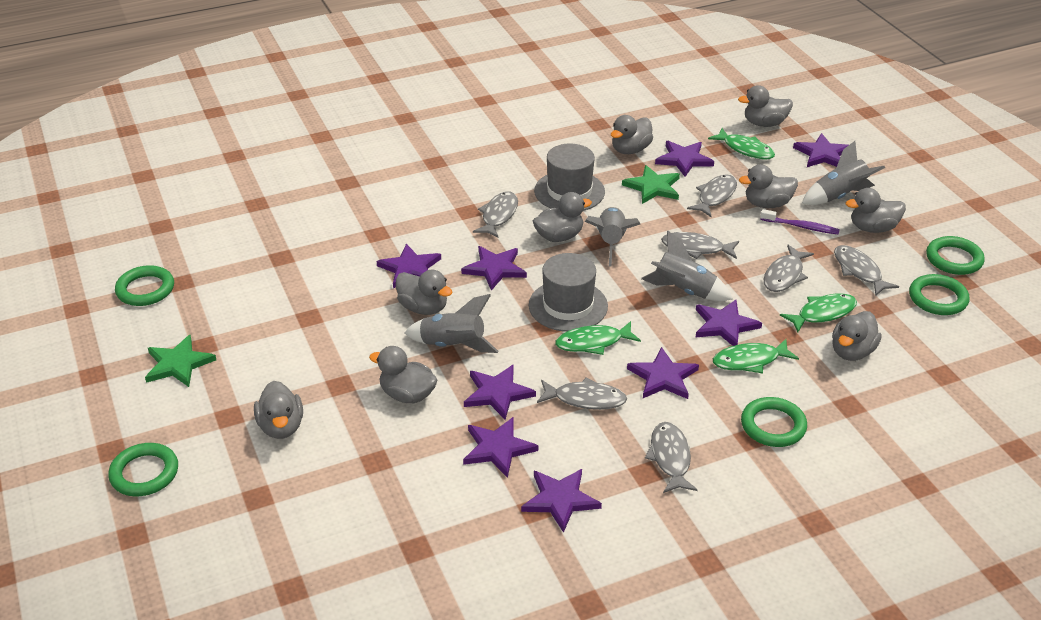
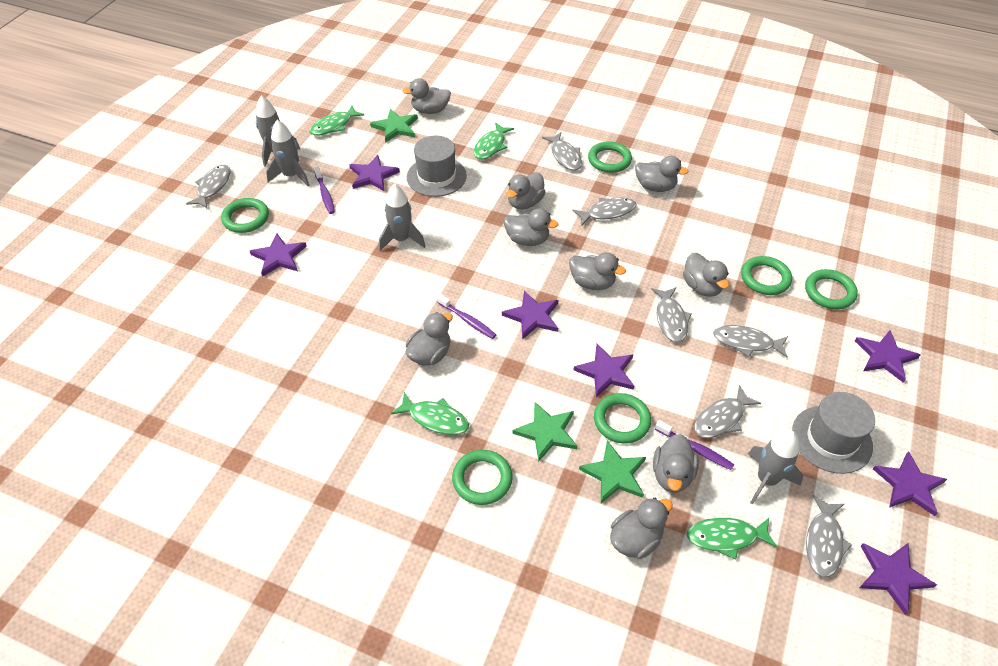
green ring: [108,443,178,496] [115,265,174,306] [741,397,807,447] [909,274,970,315] [926,236,985,275] = 5 -> [221,198,269,233] [452,450,513,505] [588,141,632,173] [594,393,651,444] [741,256,792,295] [805,269,858,309] = 6
green star: [145,335,216,387] [622,165,680,204] = 2 -> [370,109,418,143] [512,402,578,461] [579,441,646,503] = 3
purple star: [377,244,441,289] [461,246,527,291] [463,417,538,478] [464,364,536,420] [521,469,602,533] [627,347,699,399] [655,141,714,177] [696,300,762,346] [793,133,848,167] = 9 -> [250,234,307,277] [349,155,400,191] [502,290,558,340] [574,344,635,397] [855,330,920,383] [859,543,937,615] [873,451,947,516] = 7
purple toothbrush: [760,209,840,234] = 1 -> [314,166,335,214] [436,294,496,339] [655,420,734,470] = 3

